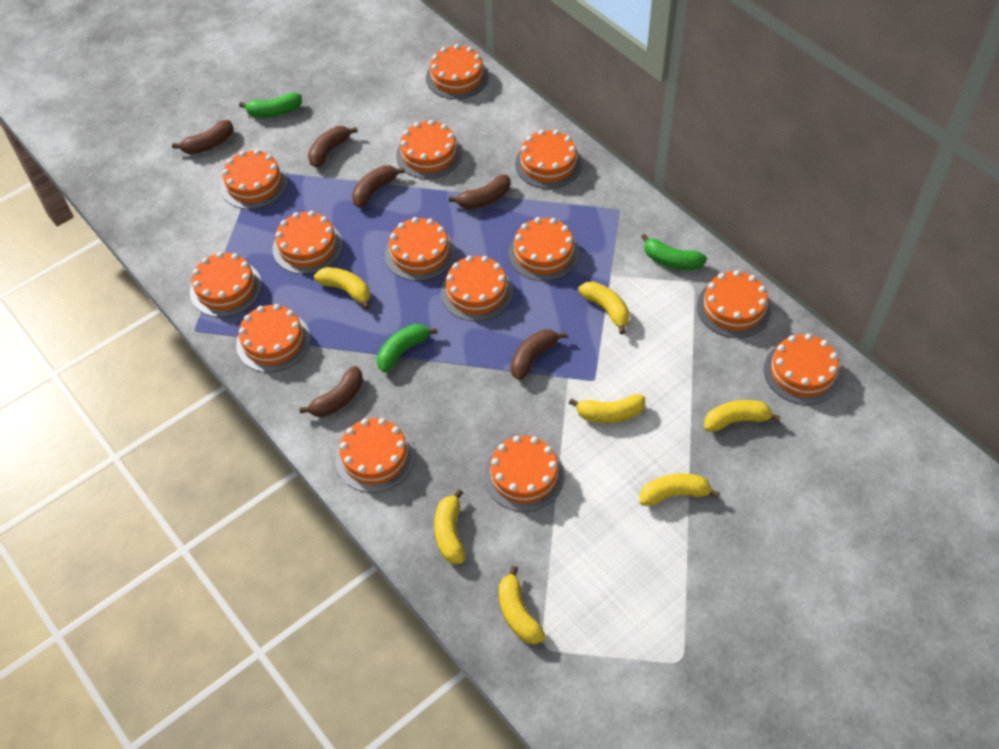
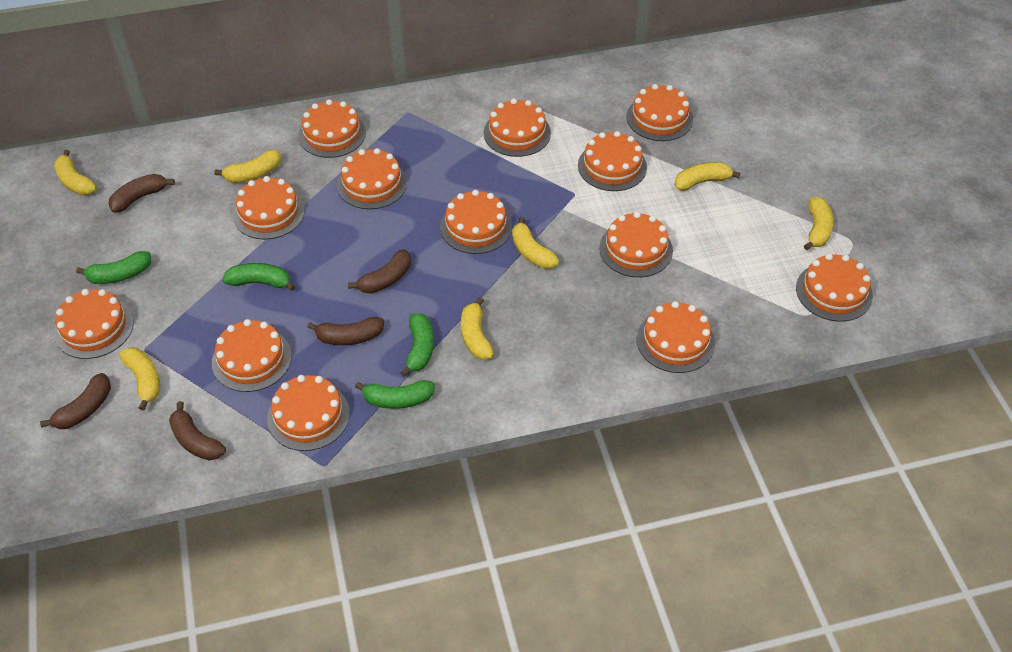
brown banana: [172,120,233,154] [299,366,363,417] [308,126,358,168] [352,165,405,208] [449,175,511,209] [511,329,567,380] = 6 -> [40,373,111,429] [108,174,175,213] [169,401,226,460] [307,317,384,345] [348,249,411,294] = 5
green banana: [239,93,302,118] [377,324,438,373] [641,234,707,270] = 3 -> [76,251,151,284] [223,263,295,291] [355,380,435,409] [400,313,434,377] = 4
orange cake: [190,252,262,317] [220,149,288,209] [236,304,310,372] [273,211,343,274] [335,418,415,493] [385,217,455,281] [396,120,462,179] [426,44,489,99] [441,256,513,321] [484,436,565,512] [509,217,579,281] [515,130,582,189] [697,270,771,338] [764,333,842,405] = 14 -> [54,289,134,359] [212,319,292,392] [233,176,305,239] [267,375,350,451] [298,99,366,158] [337,148,407,209] [440,190,512,254] [484,98,551,157] [578,131,647,191] [599,212,673,277] [627,84,693,141] [637,301,715,373] [796,254,873,322] = 13

